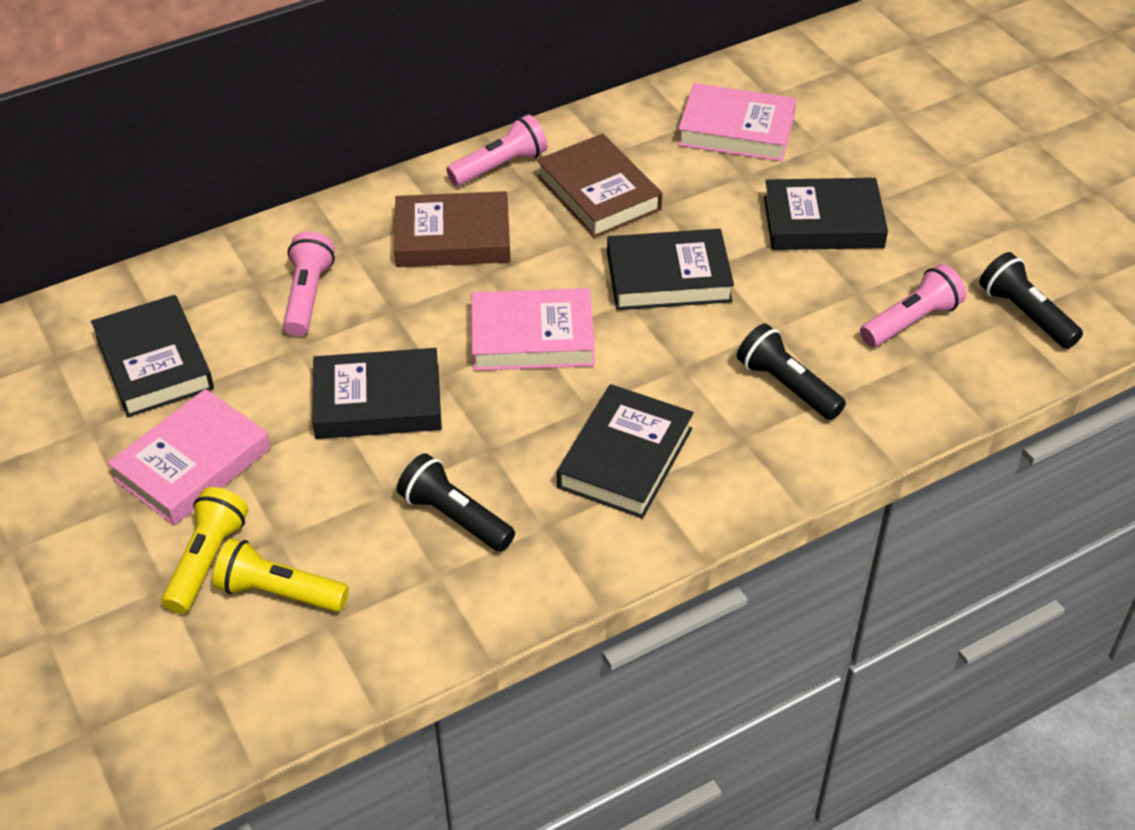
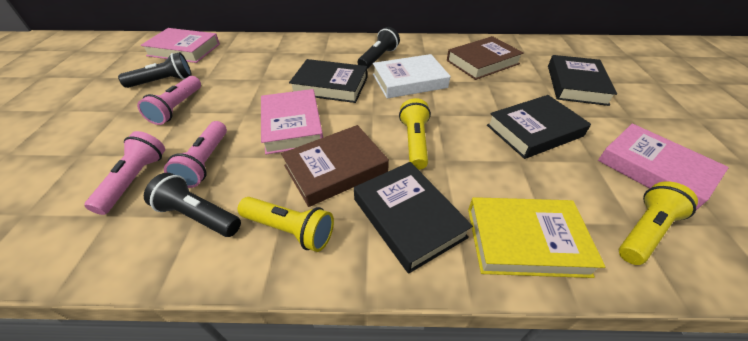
black book: [91,295,214,417] [312,348,442,439] [557,384,694,519] [607,229,734,310] [764,178,888,250] = 5 -> [289,59,368,103] [354,162,473,274] [487,95,591,159] [548,55,617,106] = 4
white book: none = 0 -> [373,54,451,99] = 1
yellow book: none = 0 -> [468,197,605,278] = 1
yellow flashlight: [162,487,248,614] [213,538,349,612] = 2 -> [238,197,334,252] [399,98,431,170] [619,181,698,265] = 3

